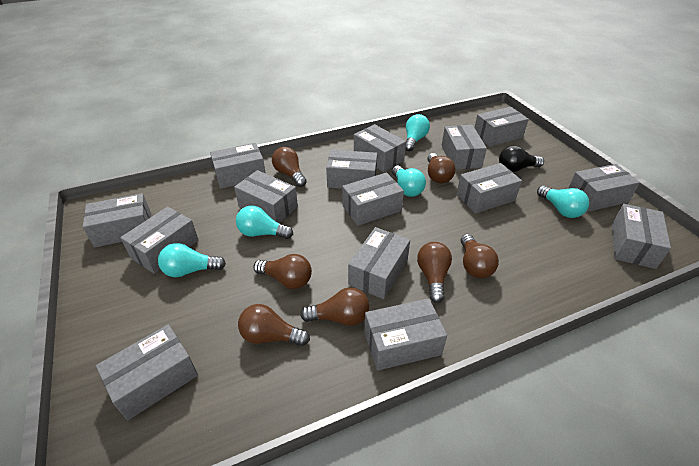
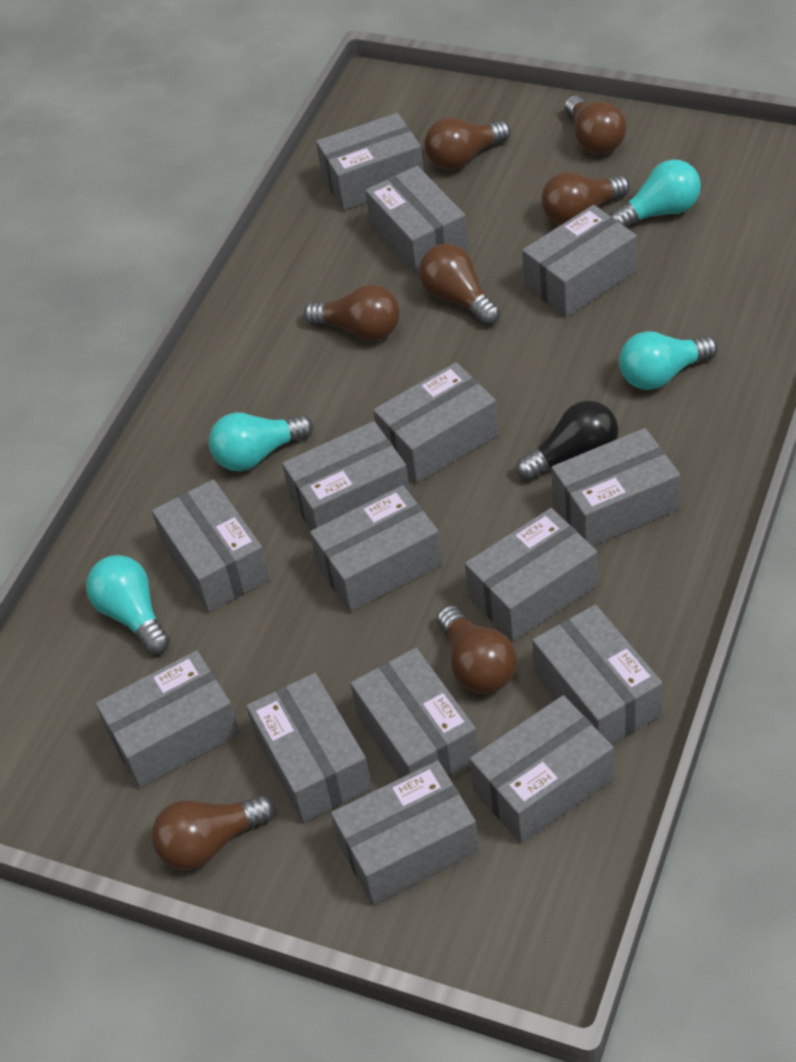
turquoise light bulb: [158,243,226,277] [236,205,293,239] [392,166,426,197] [405,114,430,151] [537,185,589,218] = 5 -> [86,555,170,654] [209,413,313,471] [609,159,701,228] [619,331,718,390] = 4

